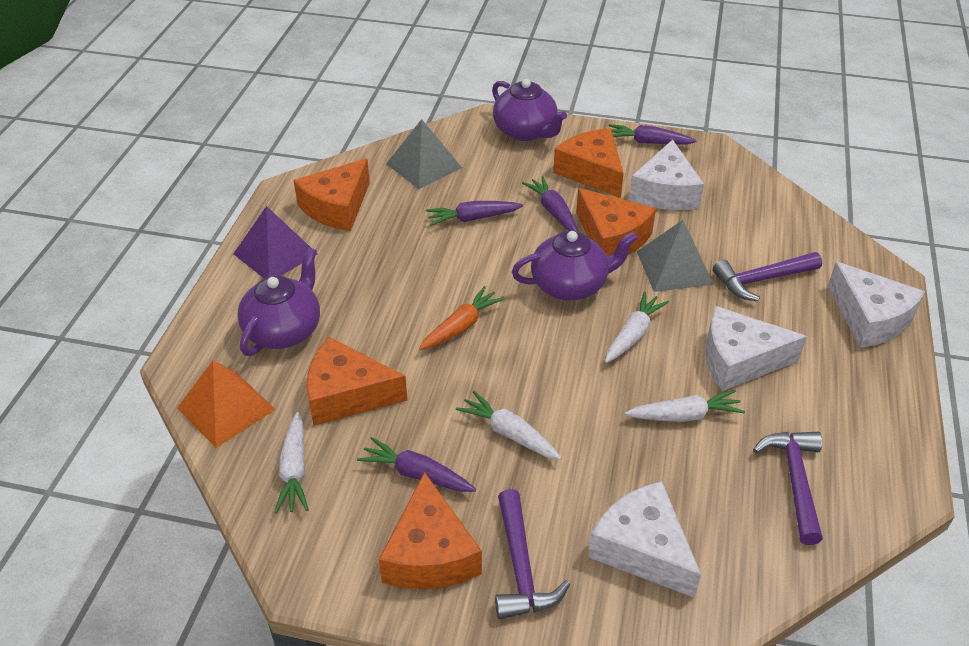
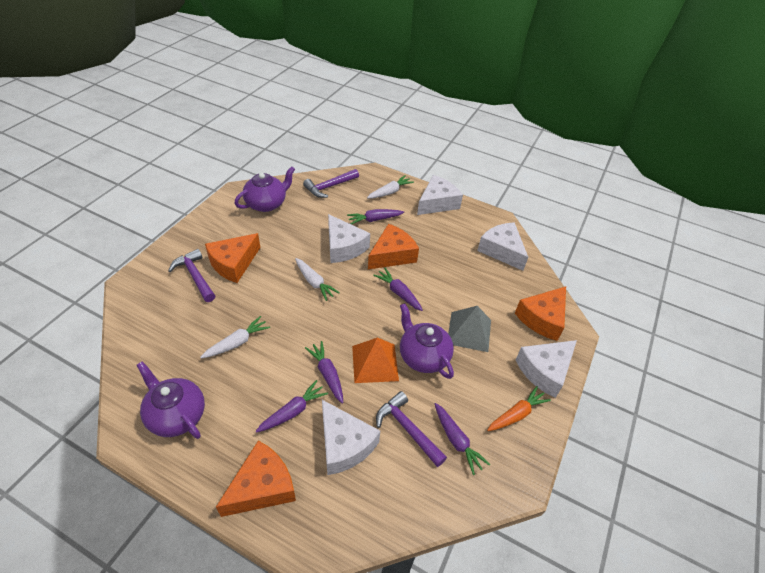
grey pyramid: [386,119,462,189] [637,220,714,292] = 2 -> [448,306,491,352] = 1
orange cheese: [294,158,370,231] [306,337,408,426] [379,472,482,589] [553,128,624,198] [576,188,656,256] = 5 -> [205,233,260,283] [216,440,296,517] [368,223,419,269] [515,287,566,341] = 4
purple carrot: [357,437,476,492] [426,201,523,226] [522,176,578,232] [608,124,697,145] = 4 -> [255,380,328,433] [305,341,343,404] [347,209,404,225] [373,268,423,311] [435,403,490,475] = 5
purple pyramid: [233,206,318,279] = 1 -> none = 0
white carrot: [274,412,309,514] [456,391,561,460] [605,291,669,363] [625,390,745,422] = 4 -> [200,316,270,358] [295,258,340,301] [367,175,414,199] = 3
white cheese: [588,481,701,598] [629,140,704,210] [706,306,807,391] [828,261,925,348] = 4 -> [322,400,380,475] [328,214,370,263] [417,175,463,215] [477,222,528,271] [516,340,577,398] = 5

